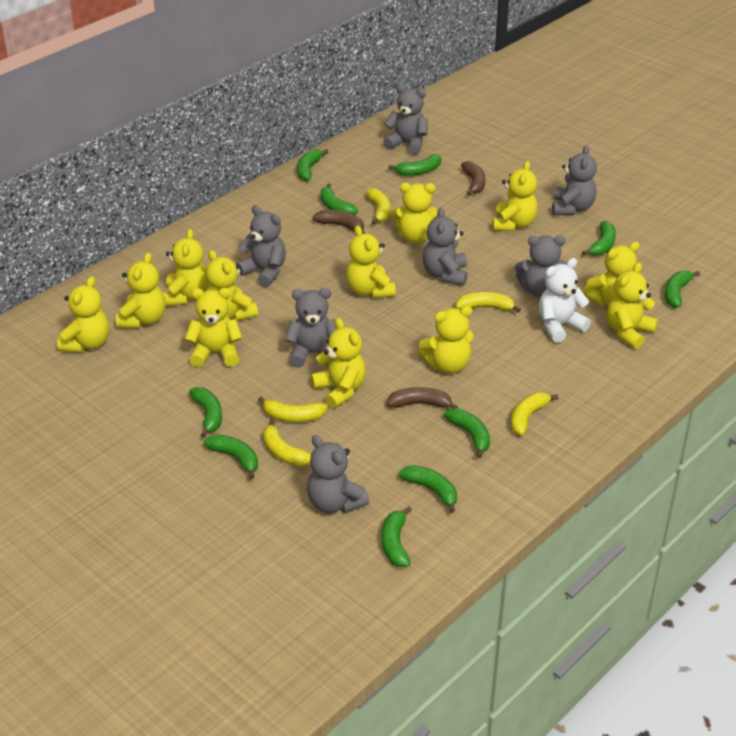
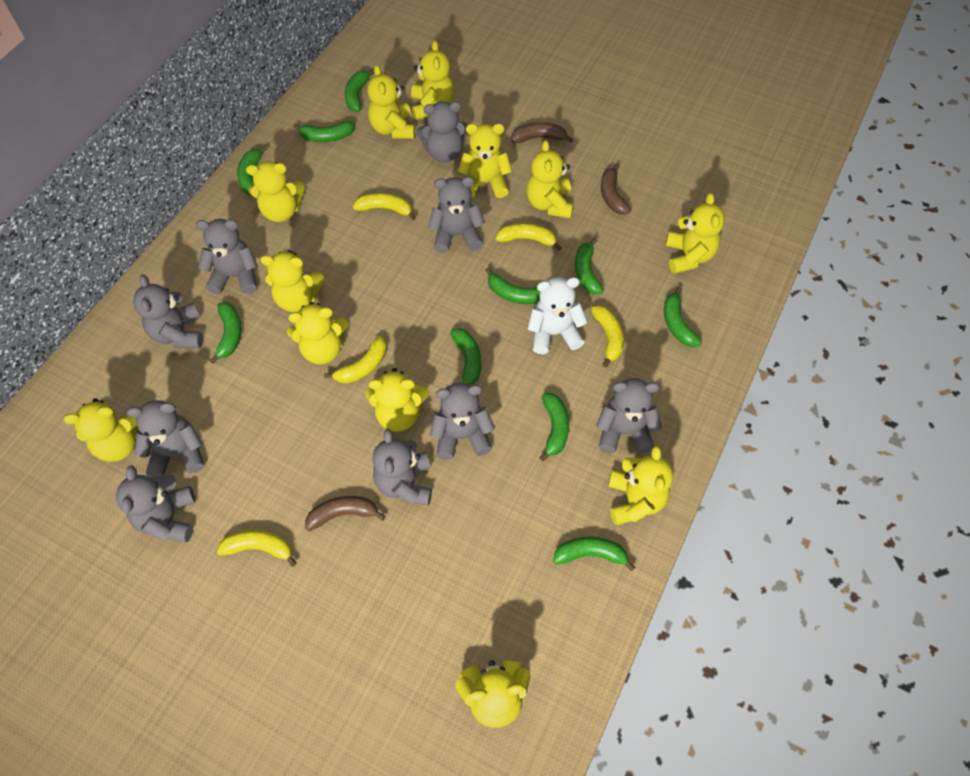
grey teddy bear: [236,205,286,287] [285,288,337,368] [307,435,370,513] [383,84,427,155] [423,208,467,285] [515,235,567,298] [552,145,597,215] = 7 -> [116,465,195,542] [127,400,204,477] [133,275,203,348] [196,219,258,294] [372,429,432,506] [416,101,468,162] [429,176,485,253] [430,383,495,460] [596,378,662,454] = 9

